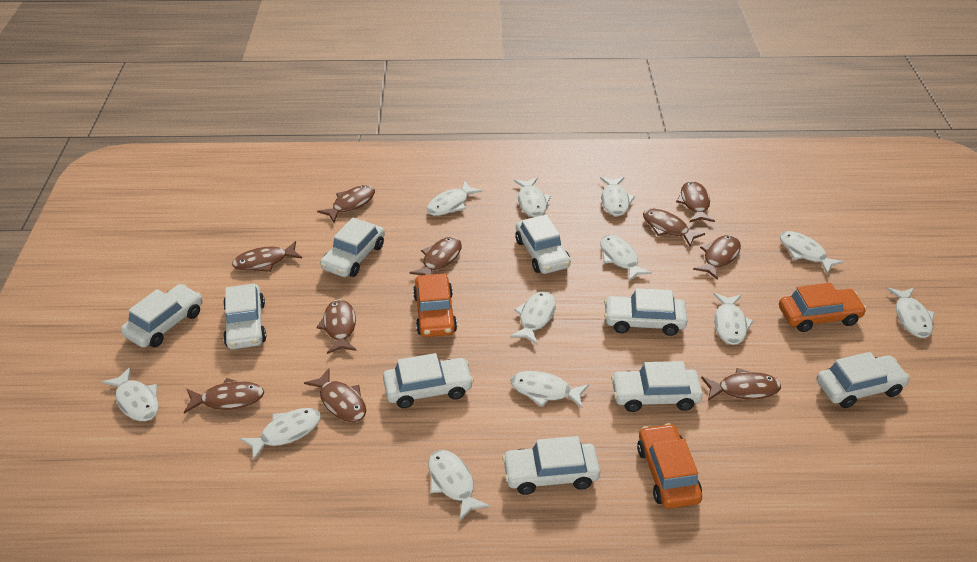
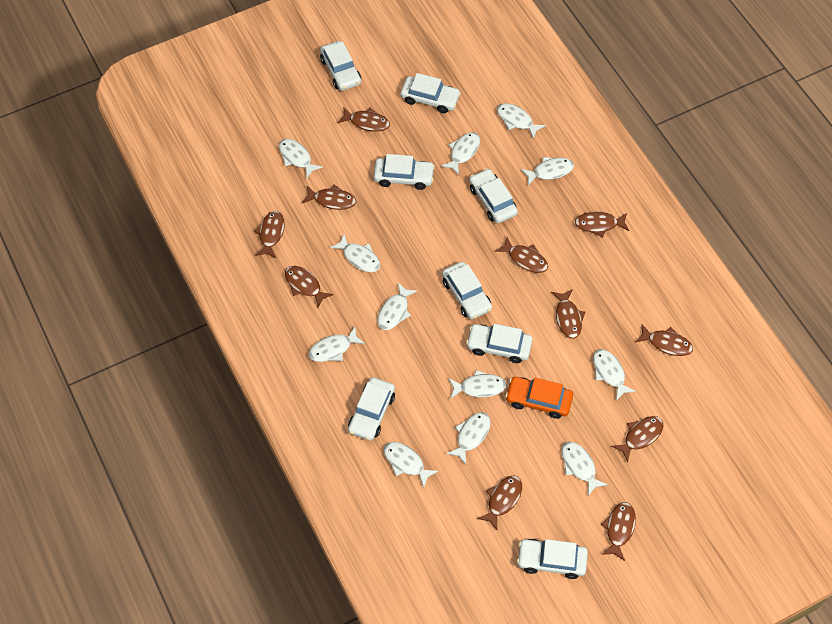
brown fish: [184,378,264,413] [232,241,302,272] [304,368,366,422] [316,299,357,354] [317,185,375,222] [410,237,462,275] [643,209,705,246] [676,181,715,222] [693,235,741,280] [701,368,781,401] = 10 -> [254,211,285,258] [285,266,333,307] [302,185,356,210] [337,108,390,132] [477,475,522,531] [495,237,548,273] [551,289,585,339] [575,212,629,237] [601,502,636,561] [611,416,663,462] [636,324,693,356] = 11
orange car: [413,273,457,337] [637,423,702,509] [779,283,867,332] = 3 -> [505,377,573,419] = 1
white car: [121,284,202,348] [223,284,266,349] [320,218,385,277] [383,353,474,408] [502,436,600,495] [515,214,571,274] [604,288,687,336] [611,361,703,412] [817,352,910,408] = 9 -> [320,41,361,91] [348,377,395,441] [374,154,435,190] [400,73,461,113] [442,262,492,320] [466,324,533,363] [469,168,518,223] [517,539,588,579] = 8

